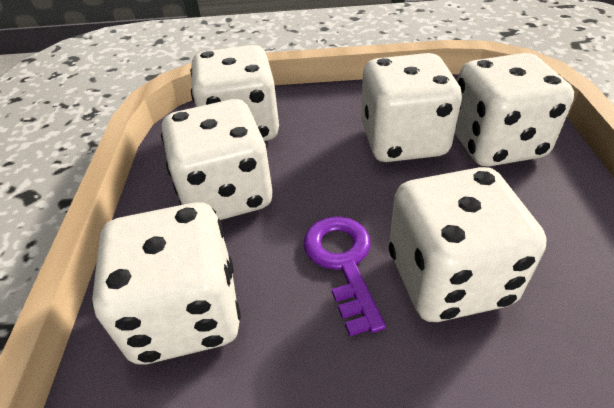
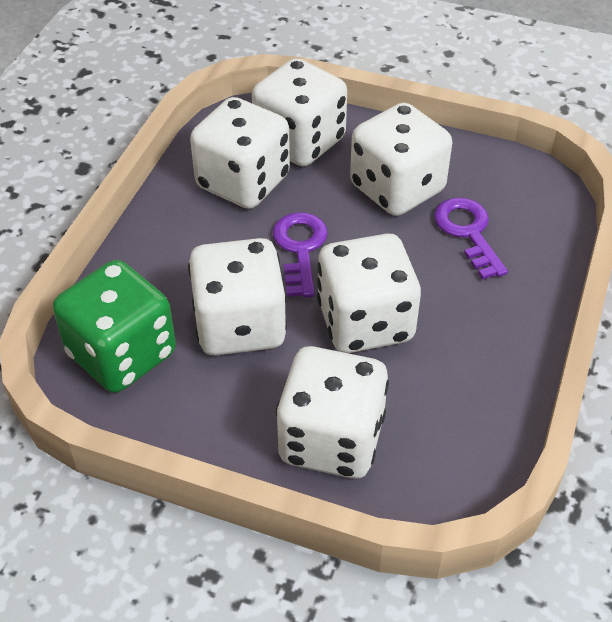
green dice: none = 0 -> [53,260,176,393] = 1
purple key: [304,216,386,336] = 1 -> [272,212,328,298] [434,197,508,280] = 2

